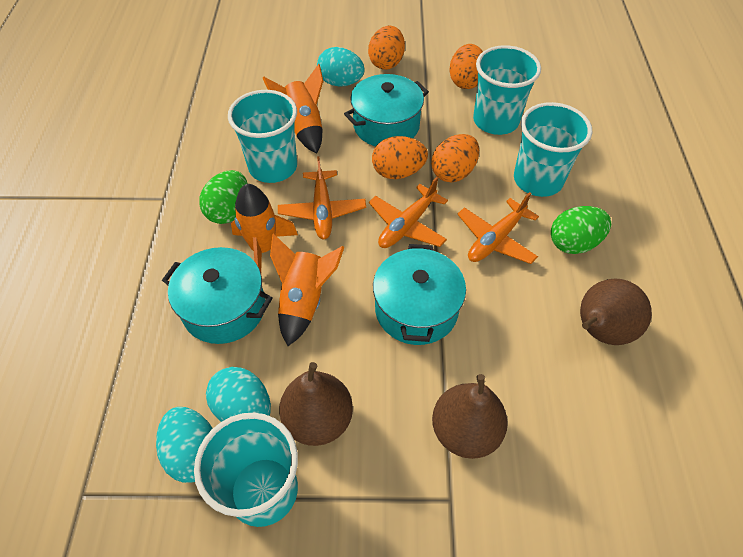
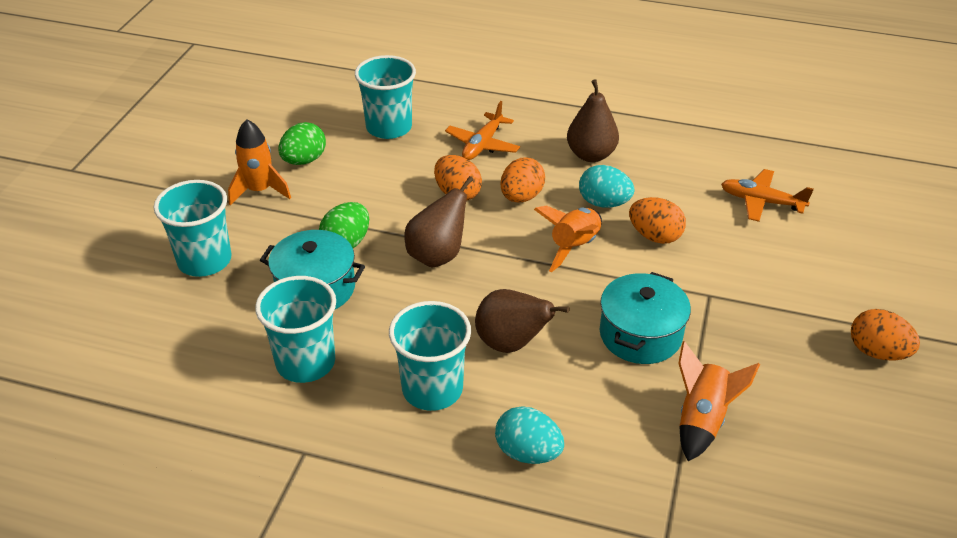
orange plane: [278,156,366,239] [369,177,448,248] [457,192,539,264] = 3 -> [445,101,520,160] [721,169,814,222] = 2
turquoise egg: [156,407,213,483] [206,367,271,422] [317,47,365,86] = 3 -> [495,406,564,464] [579,165,635,208] = 2
turquoise pot: [162,247,273,344] [344,74,429,146] [373,244,466,345] = 3 -> [260,230,365,309] [600,272,691,364] = 2

